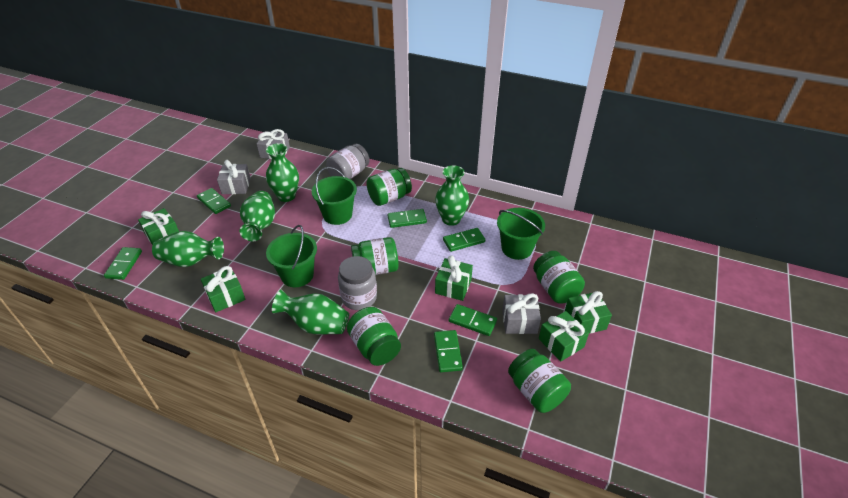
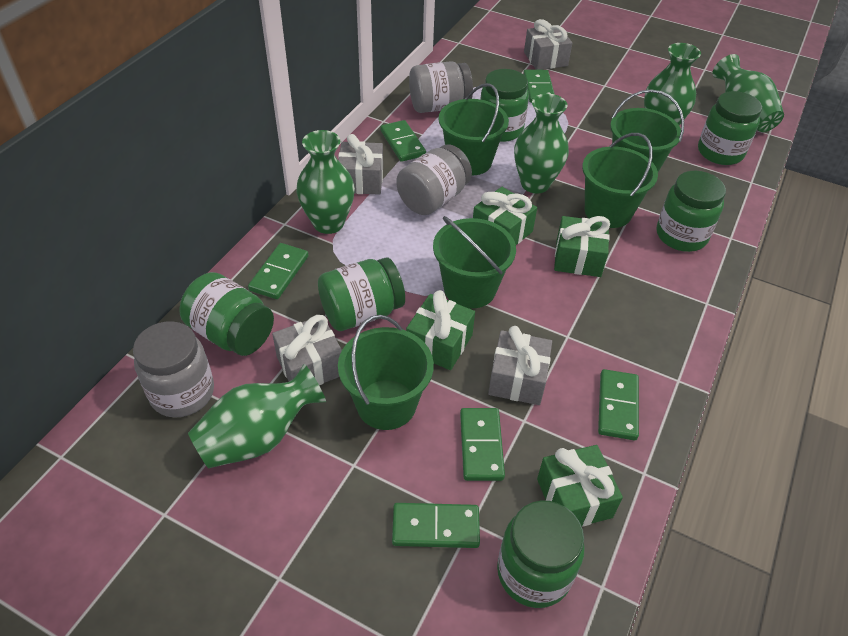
green bucket: [266,225,317,287] [312,167,357,225] [497,208,545,260] = 3 -> [338,315,434,430] [433,216,516,309] [439,83,509,175] [582,133,658,228] [610,89,684,172] = 5
green gift: [138,208,179,245] [201,266,245,312] [435,255,473,301] [539,311,589,362] [564,291,612,334] = 5 -> [406,290,475,370] [473,187,537,245] [537,445,623,526] [554,216,610,277] = 4
green jar: [347,307,401,366] [351,237,398,275] [367,168,412,206] [508,349,571,413] [533,251,585,303] = 5 -> [179,272,274,356] [318,257,405,331] [480,69,529,142] [497,501,584,608] [657,171,726,252] [698,91,762,165] = 6
grey gift: [217,160,251,194] [257,129,290,159] [502,293,541,334] = 3 -> [272,315,342,385] [338,134,383,195] [488,326,552,405] [524,19,572,70] = 4
grey jar: [326,144,369,179] [338,256,377,310] = 2 -> [133,321,214,418] [396,144,472,215] [409,61,473,113] = 3

